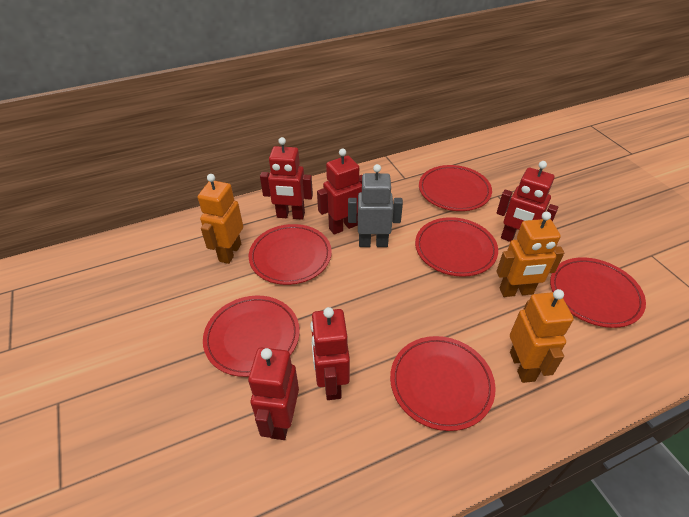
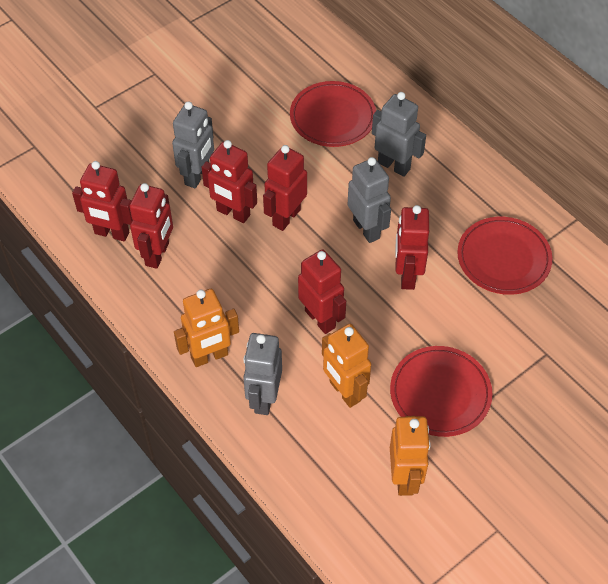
grey robot: [348,164,403,247] = 1 -> [172,101,214,188] [243,333,282,415] [347,157,391,243] [372,92,426,177] = 4
red plate: [203,296,300,377] [249,224,332,285] [390,336,496,431] [415,217,498,277] [419,165,492,211] [550,257,646,328] = 6 -> [290,81,376,147] [390,346,492,437] [457,217,552,295] = 3
red robot: [248,347,299,440] [260,137,313,220] [310,307,350,400] [317,148,363,235] [497,161,558,242] = 5 -> [72,161,132,241] [129,183,173,269] [201,140,257,223] [263,145,307,231] [298,249,346,334] [396,205,429,290] = 6

